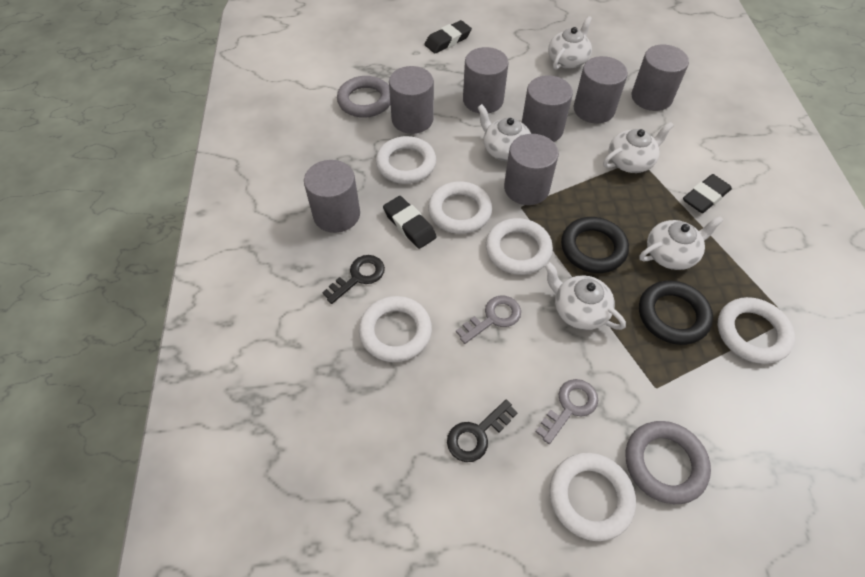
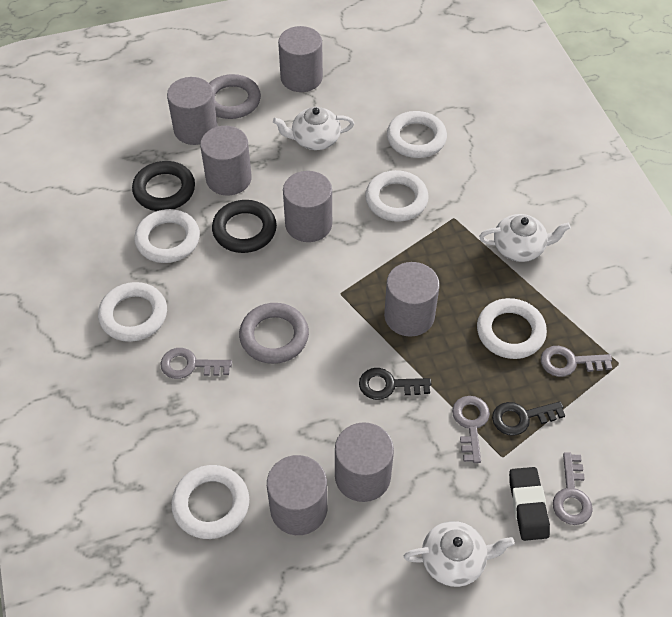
black eraser: [383,196,437,249] [425,20,472,53] [683,174,732,213] = 3 -> [509,467,550,541] = 1
grey key: [456,296,521,344] [536,379,598,444] = 2 -> [161,348,232,379] [452,396,490,463] [541,346,612,377] [553,452,593,525] = 4
white teapot: [477,104,531,161] [544,262,626,330] [548,16,592,70] [603,122,674,173] [639,216,724,270] = 5 -> [273,107,354,150] [404,521,515,587] [479,214,571,262] = 3

